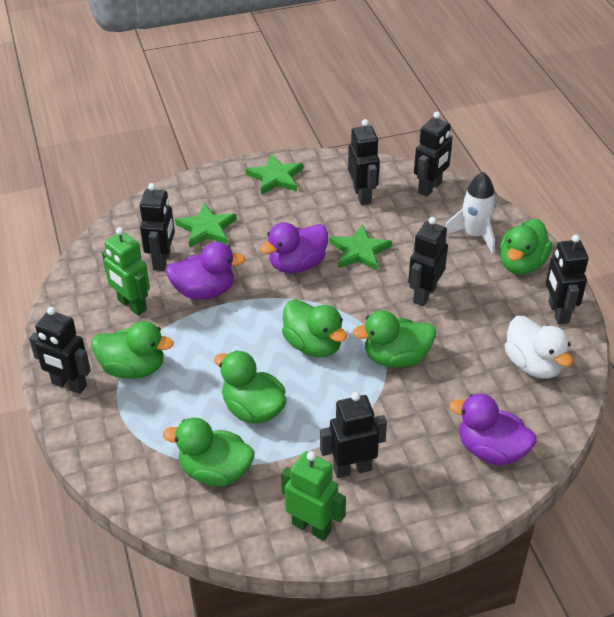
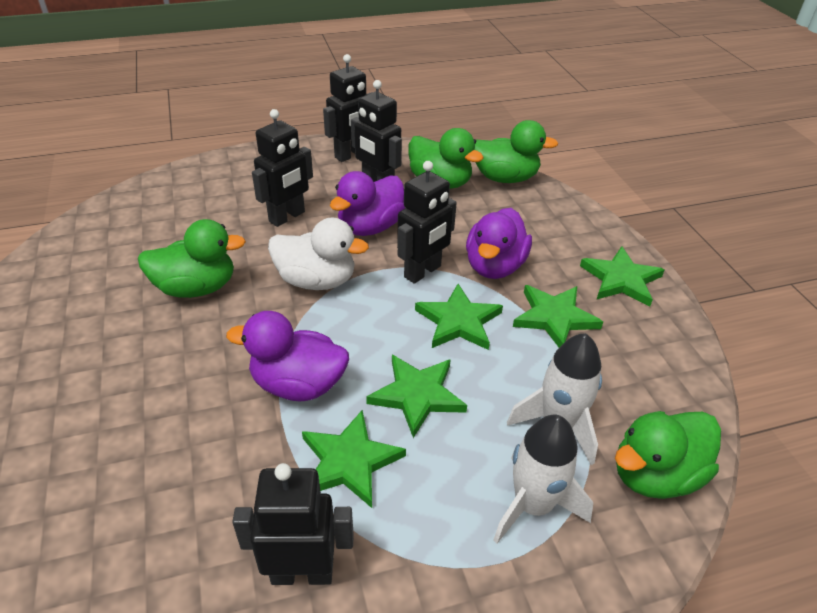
black robot: [29,307,91,394] [140,183,175,271] [320,392,387,478] [348,119,380,205] [408,217,448,306] [414,112,453,197] [546,235,589,324] = 7 -> [232,463,354,585] [252,109,313,227] [323,54,372,162] [351,80,402,182] [397,161,457,284] = 5
green duck: [92,321,174,379] [163,417,254,487] [214,350,286,424] [282,299,347,357] [353,310,436,368] [499,219,552,275] = 6 -> [138,219,246,298] [408,128,484,189] [475,120,558,183] [615,411,721,499] = 4
green robot: [102,227,150,315] [281,451,346,541] = 2 -> none = 0
green star: [175,203,237,248] [245,154,303,195] [329,225,392,271] = 3 -> [302,410,406,508] [366,355,467,438] [415,284,503,350] [513,285,603,348] [580,246,665,307] = 5
white rocket: [445,172,496,254] = 1 -> [493,415,593,543] [507,333,602,465] = 2

